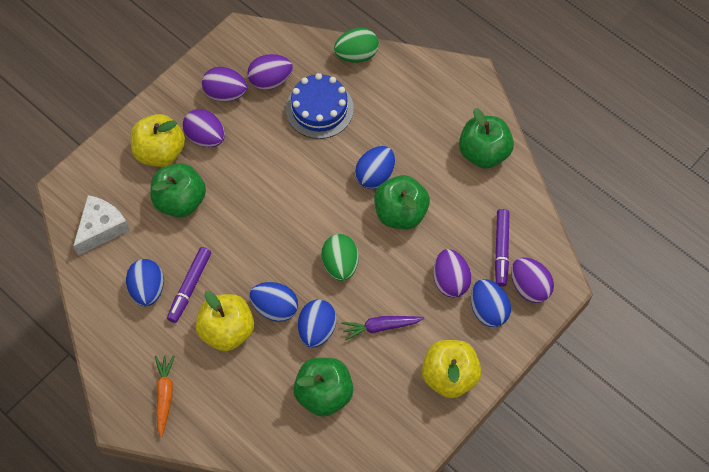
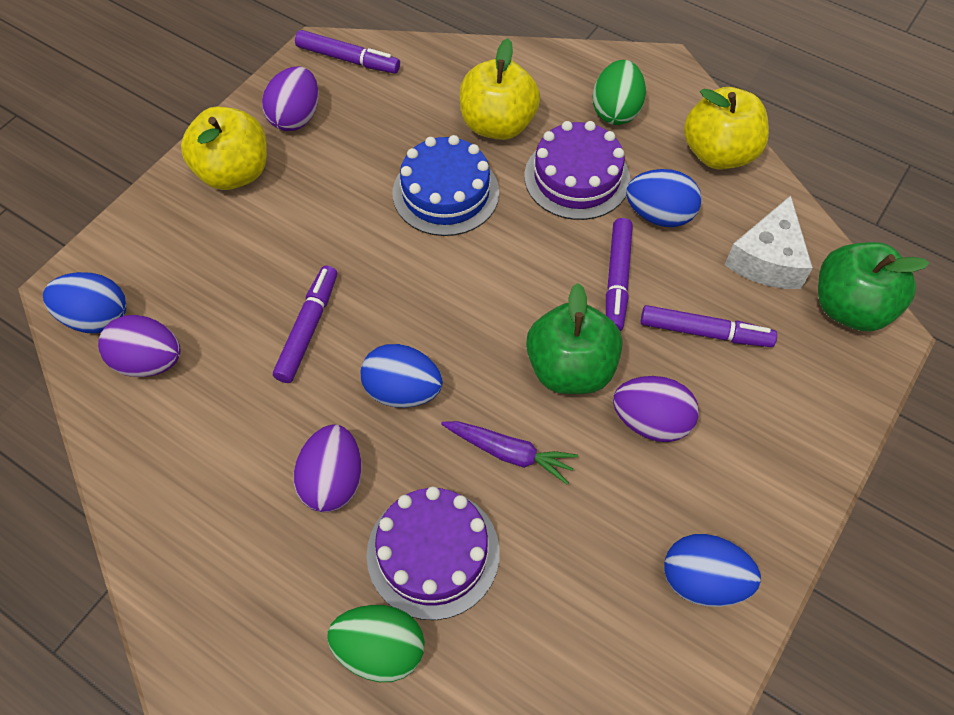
blue egg: [126,259,164,306] [249,282,298,322] [298,300,336,348] [355,146,395,189] [471,279,511,327] = 5 -> [43,272,126,333] [361,344,443,408] [626,169,702,227] [664,534,761,607] = 4
green apple: [151,163,206,217] [293,358,353,417] [374,175,430,229] [459,108,514,169] = 4 -> [526,283,623,394] [818,242,929,332] = 2
orange carrot: [155,355,175,437] = 1 -> none = 0
purple cake: none = 0 -> [367,487,500,620] [524,121,630,220] = 2
purple egg: [183,109,225,147] [202,67,247,102] [247,54,293,90] [433,249,471,298] [511,257,554,303] = 5 -> [98,315,180,377] [262,66,319,131] [293,424,362,512] [613,376,699,442] = 4
purple marker: [167,247,211,323] [495,209,509,287] = 2 -> [273,265,337,383] [295,30,400,74] [606,218,633,331] [641,305,777,347] = 4

